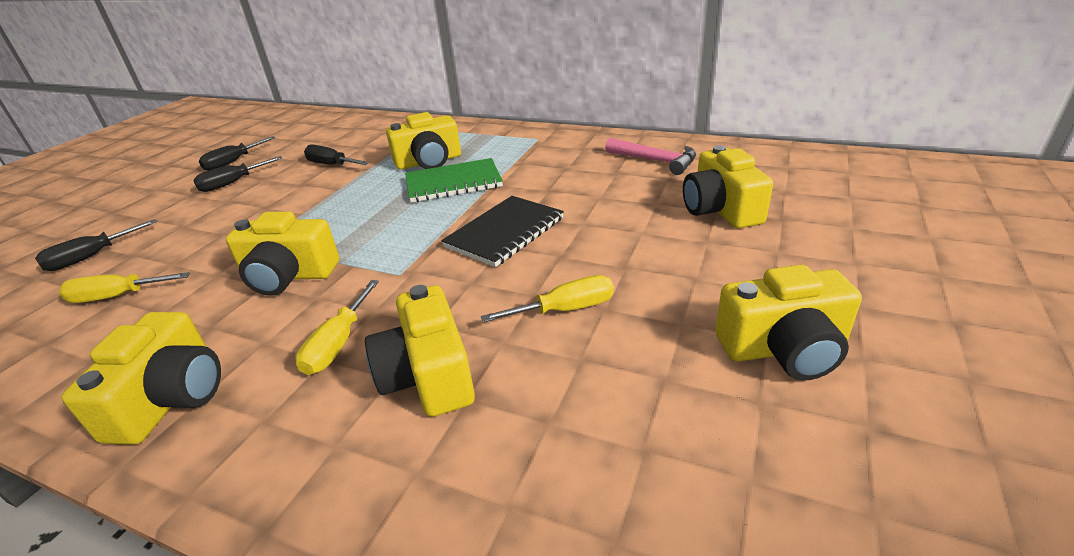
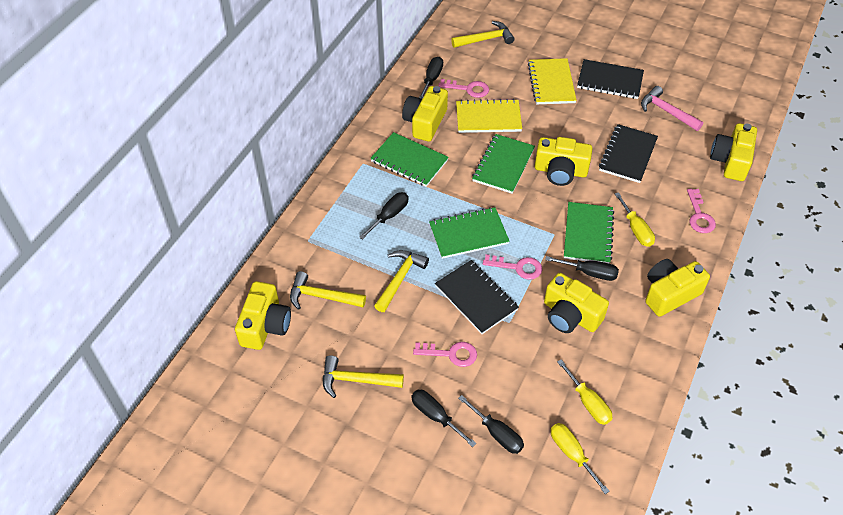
black notebook: [441,196,564,267] = 1 -> [435,260,519,334] [577,59,644,99] [599,124,658,183] = 3
black screwdriver: [35,219,157,271] [194,156,283,192] [199,136,275,171] [304,144,369,165] = 4 -> [359,192,409,240] [411,390,476,447] [419,57,443,99] [458,395,524,454] [545,256,619,281] = 5
green notebook: [405,158,503,203] = 1 -> [370,132,449,187] [429,207,510,259] [472,134,535,194] [564,202,614,263] = 4
pink key: none = 0 -> [413,342,477,367] [438,79,489,98] [483,254,542,280] [687,189,716,233] = 4
yellow hammer: none = 0 -> [290,271,366,310] [323,356,404,398] [374,250,429,312] [451,21,515,48] = 4
yellow notebook: none = 0 -> [456,99,522,133] [528,58,577,104] = 2

